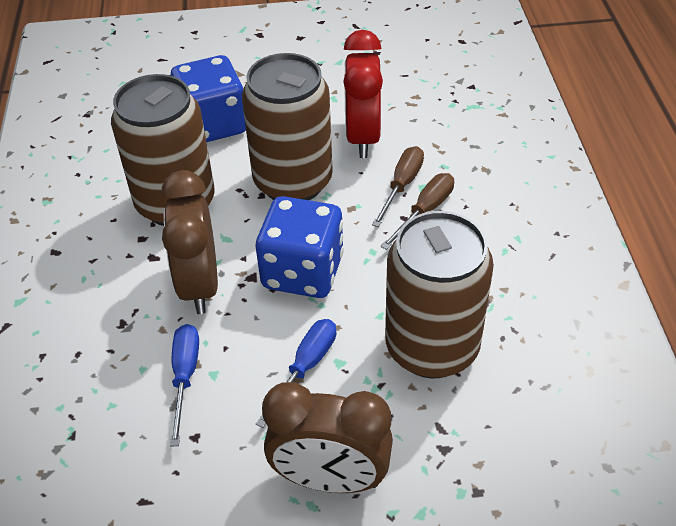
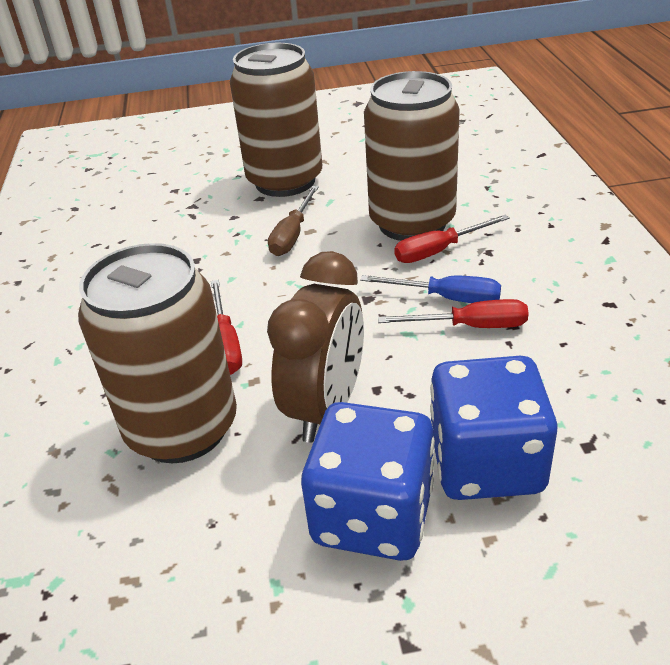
blue screwdriver: [170,324,199,447] [256,319,336,428] = 2 -> [360,275,501,303] = 1
brown clock: [161,170,218,314] [262,382,393,493] = 2 -> [267,251,364,443] = 1
brown screwdriver: [372,146,424,227] [381,173,454,250] = 2 -> [268,186,319,256] = 1
red clock: [343,30,383,158] = 1 -> none = 0
red screwdriver: none = 0 -> [211,280,242,375] [378,299,529,328] [394,215,510,263] = 3

